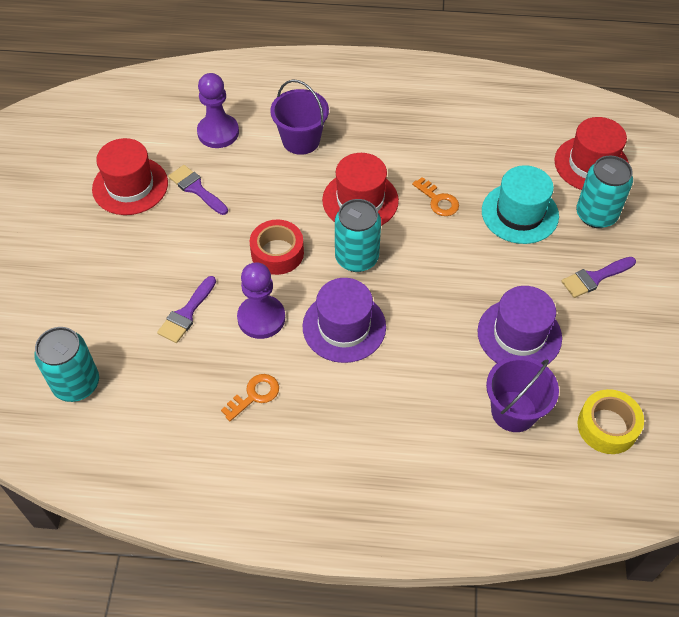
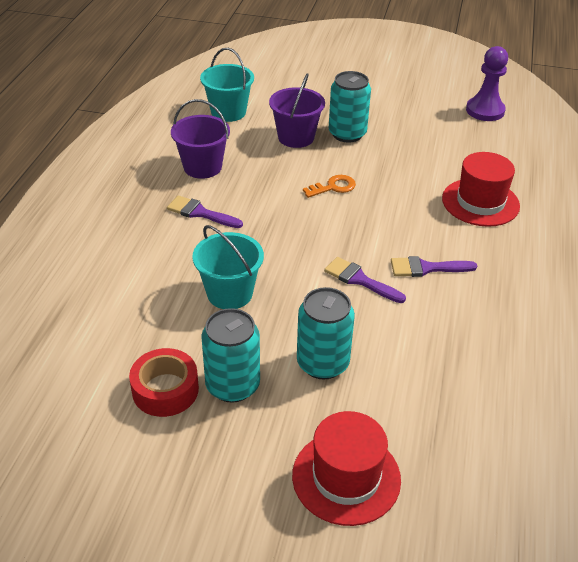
orange key: [221,374,279,421] [412,177,459,216] = 2 -> [303,175,356,198] = 1
purple hat: [303,278,386,363] [478,286,562,364] = 2 -> none = 0
purple pawn: [197,73,239,148] [237,262,285,339] = 2 -> [466,46,508,121] = 1
red hat: [92,138,168,215] [322,153,399,226] [554,117,629,190] = 3 -> [292,411,401,526] [442,152,520,227] = 2
turquoise bucket: none = 0 -> [192,225,264,309] [200,48,254,122] = 2
turquoise hat: [482,165,559,244] = 1 -> none = 0
yellow tape: [578,389,644,454] = 1 -> none = 0

